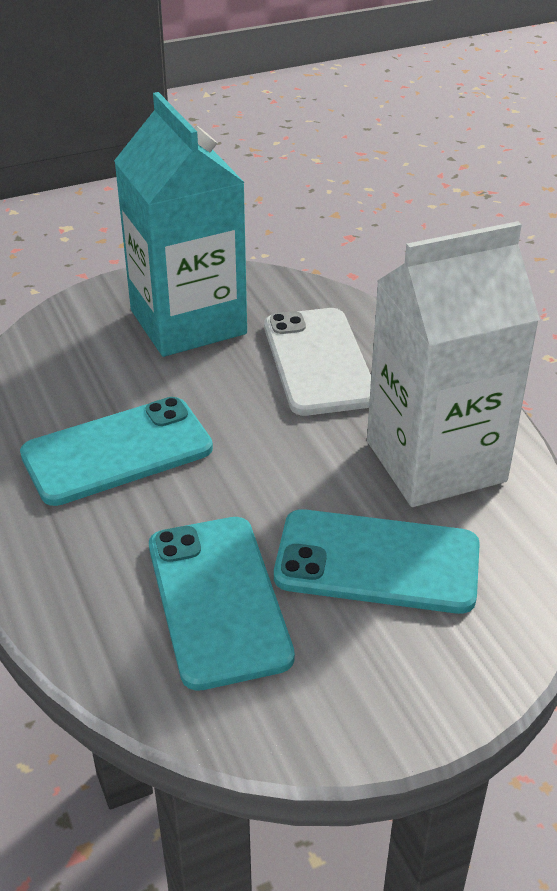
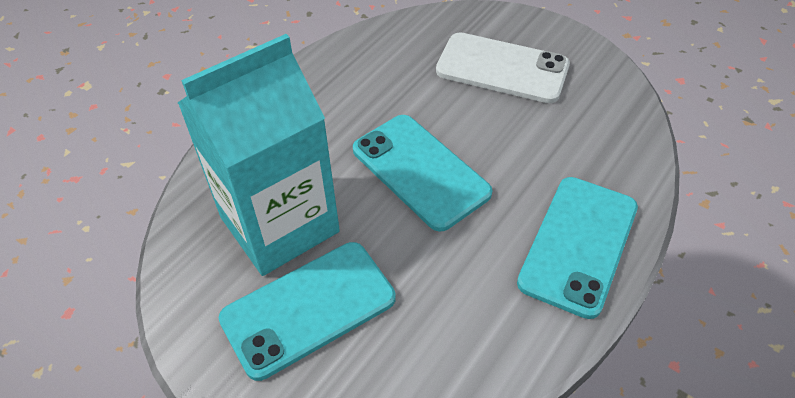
white carton: [367,221,540,507] = 1 -> none = 0

